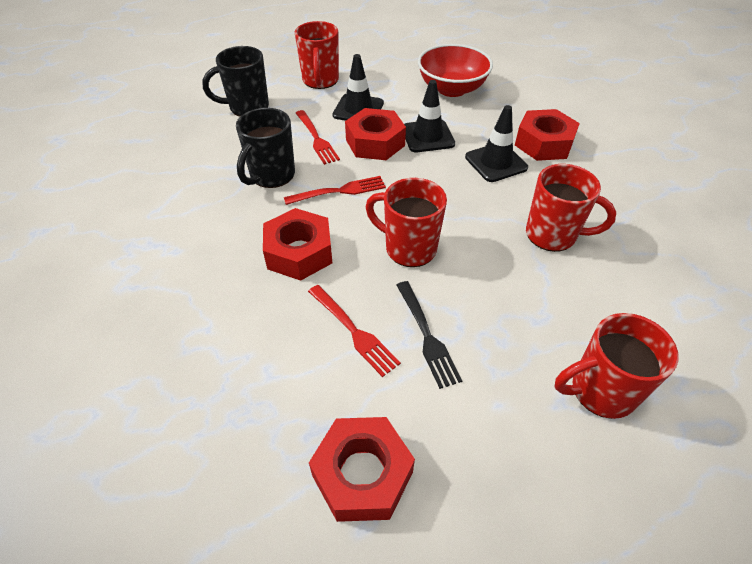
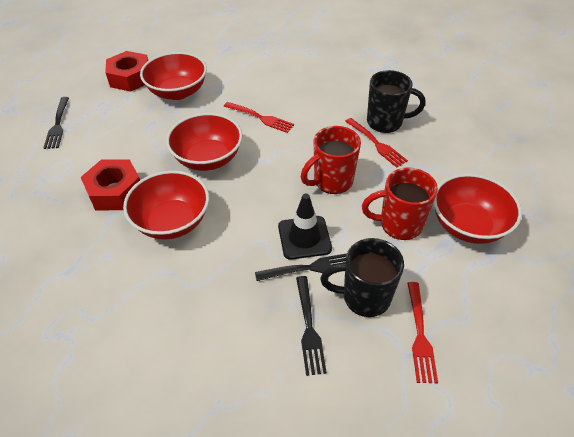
black fork: [397,281,462,389] = 1 -> [43,97,69,149] [255,253,347,281] [296,276,327,376] = 3
black traffic cone: [333,54,384,121] [404,80,455,152] [465,105,528,182] = 3 -> [278,194,332,260] = 1
red bowl: [418,44,493,97] = 1 -> [123,171,209,240] [140,52,207,100] [166,113,242,171] [434,174,522,244] = 4
red mug: [295,21,339,89] [366,178,447,267] [526,164,616,252] [554,313,678,419] = 4 -> [301,126,361,194] [362,167,438,240] = 2
red nut: [263,208,332,281] [309,417,415,522] [345,108,406,160] [515,109,580,161] = 4 -> [81,159,140,210] [105,51,148,92] = 2

